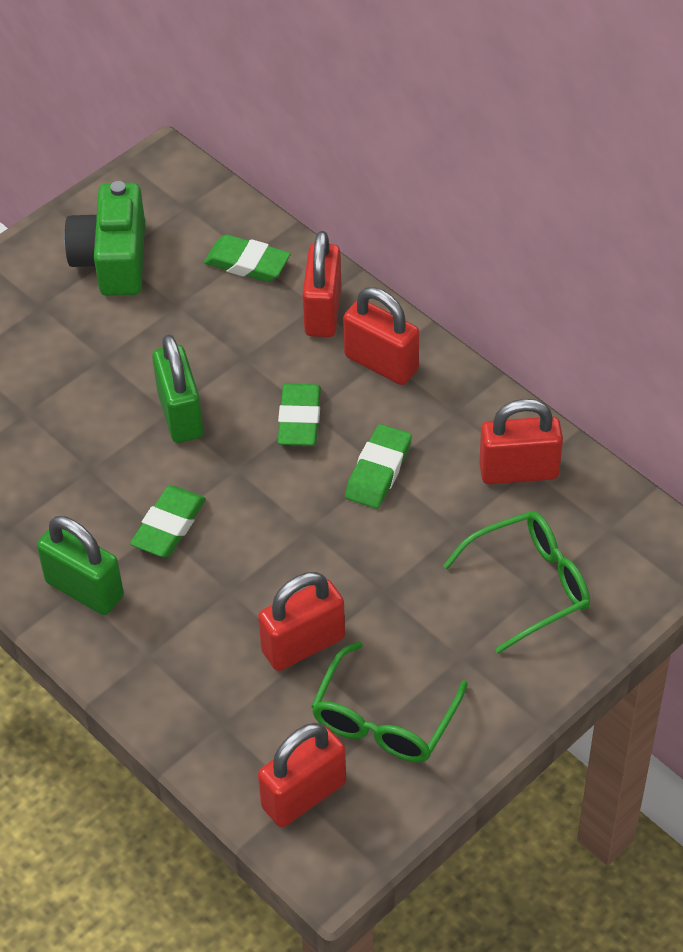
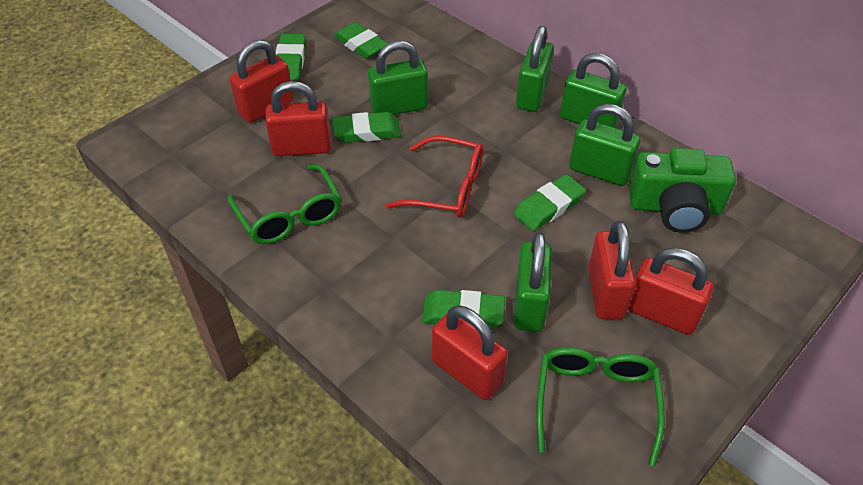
green eraser: [130,486,206,557] [204,235,291,282] [278,384,321,446] [345,424,412,509] = 4 -> [275,34,306,81] [332,112,401,143] [334,22,388,59] [422,290,505,329] [514,174,586,231] = 5
green padlock: [37,516,124,615] [152,334,203,443] = 2 -> [368,41,428,115] [514,232,552,332] [516,26,554,112] [560,53,626,128] [569,104,641,186] = 5
red glasses: none = 0 -> [385,136,483,218] = 1

